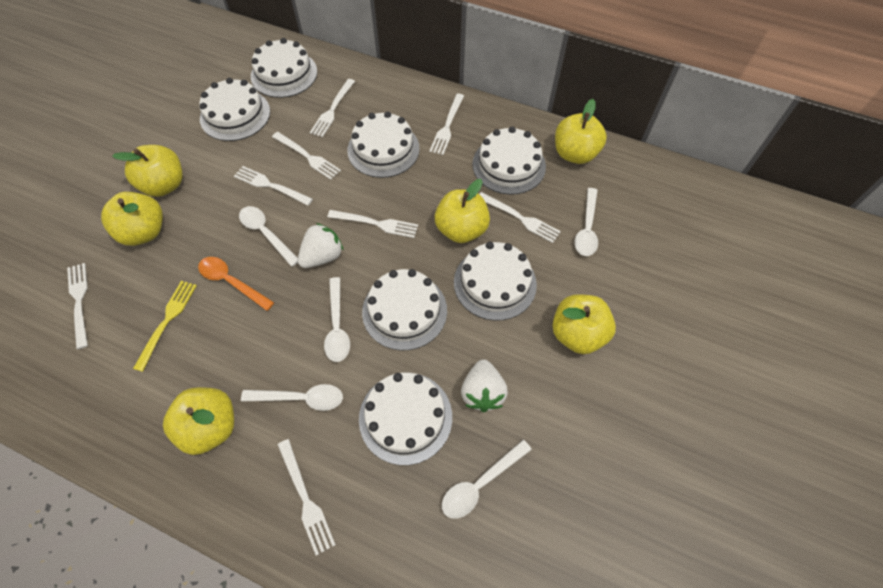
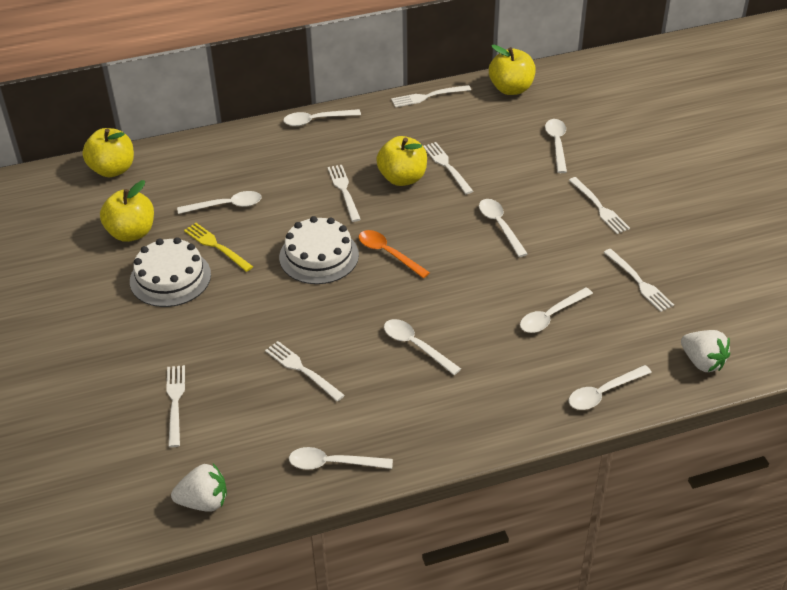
white cake: [199,78,270,141] [251,38,317,98] [347,111,420,178] [359,373,452,465] [362,269,447,351] [454,242,537,321] [472,126,546,195] = 7 -> [130,237,211,307] [279,216,359,284] = 2
white fork: [67,263,88,349] [234,166,313,206] [272,132,341,180] [278,439,336,556] [310,79,355,137] [327,210,418,238] [429,94,464,155] [480,192,561,243] = 8 -> [166,365,185,447] [265,341,345,402] [328,165,361,222] [391,85,471,107] [423,142,473,194] [569,177,630,234] [603,249,674,312] = 7
white spoon: [239,206,298,267] [241,384,343,411] [324,277,350,362] [442,440,532,519] [575,188,598,256] = 5 -> [177,191,262,214] [283,109,361,126] [289,447,393,470] [384,319,461,375] [479,199,528,257] [520,287,593,333] [545,119,567,173] [569,365,652,410] = 8
yellow apple: [101,192,163,246] [112,145,182,197] [163,387,234,455] [435,179,490,243] [552,294,616,354] [555,99,607,164] = 6 -> [82,128,134,177] [100,180,154,242] [376,136,427,186] [489,45,536,95] = 4

